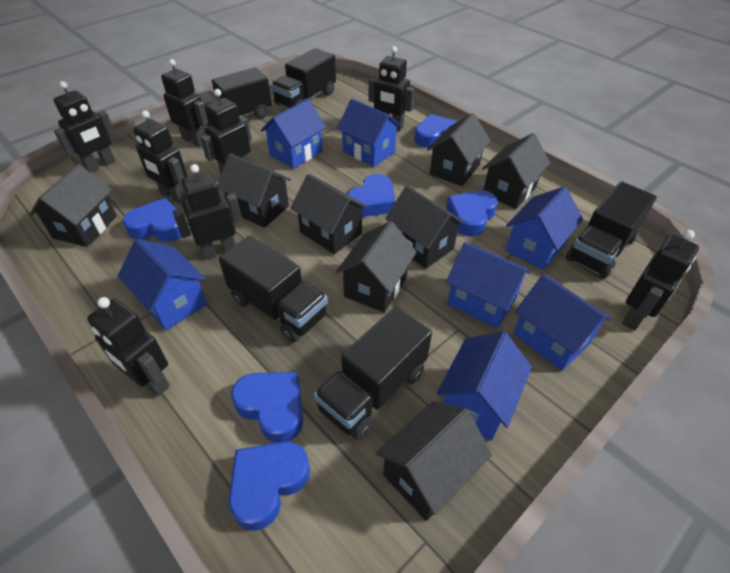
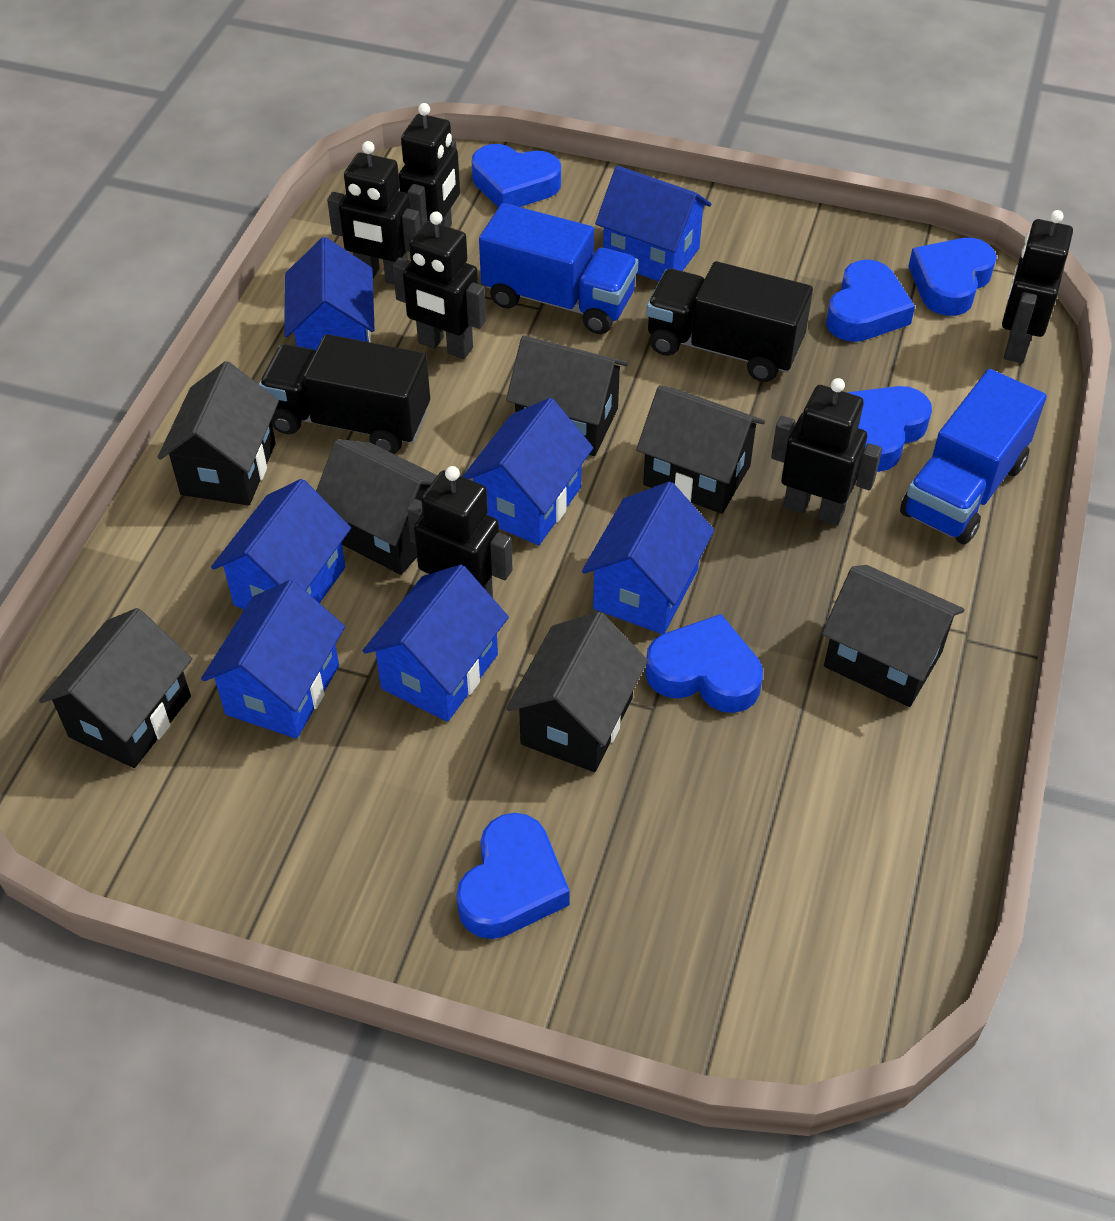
black house: [30,164,117,247] [217,153,291,228] [291,174,368,254] [336,221,417,313] [376,401,492,521] [385,185,465,269] [427,113,491,186] [482,133,550,209] = 8 -> [39,608,192,768] [158,361,279,505] [316,439,438,575] [506,335,628,456] [506,612,648,772] [636,385,765,514] [822,565,964,707] = 7
black robot: [53,81,116,173] [87,297,170,396] [133,110,187,204] [161,59,208,147] [172,164,242,260] [200,89,252,174] [368,46,414,131] [622,230,699,330] = 8 -> [327,141,420,285] [393,211,486,359] [399,103,460,228] [407,466,513,598] [771,378,882,525] [1002,210,1073,363] = 6
black truck: [197,67,272,127] [219,236,328,343] [271,48,336,108] [314,307,432,440] [566,181,657,279] = 5 -> [259,334,430,454] [646,261,813,382] = 2
blue truck: none = 0 -> [479,203,639,334] [900,369,1047,545] = 2

